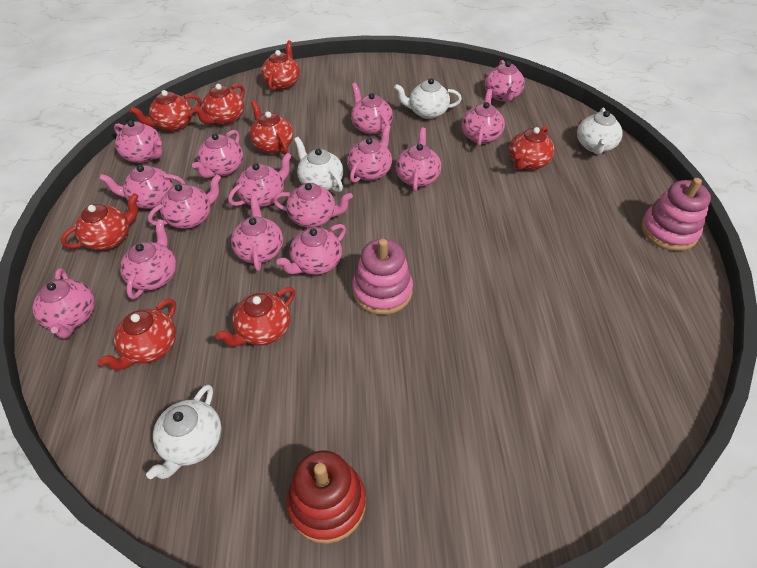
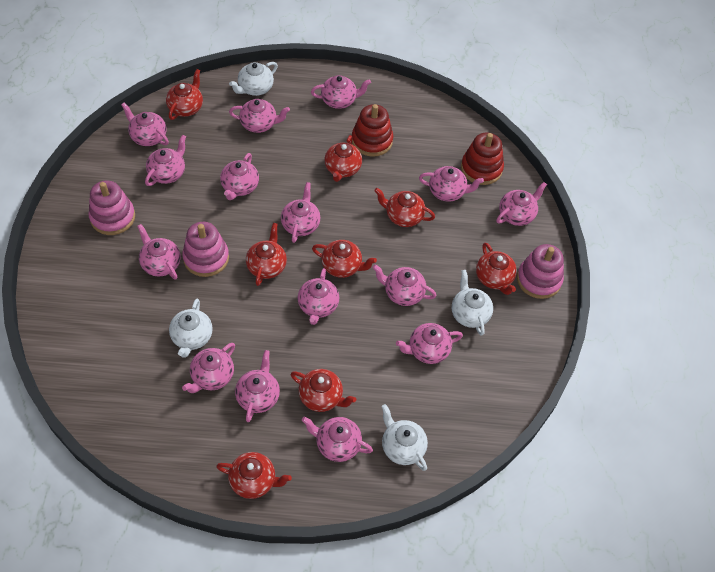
pink stacking toy: [352,239,413,315] [641,178,711,251] = 2 -> [89,180,135,235] [182,222,229,277] [517,244,564,299] = 3
red stacking toy: [286,450,366,544] = 1 -> [352,104,393,157] [461,133,504,185] = 2

